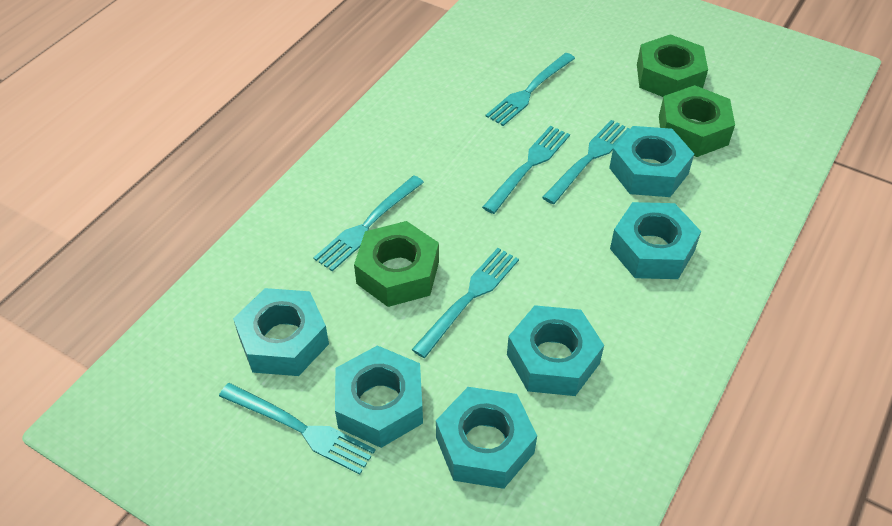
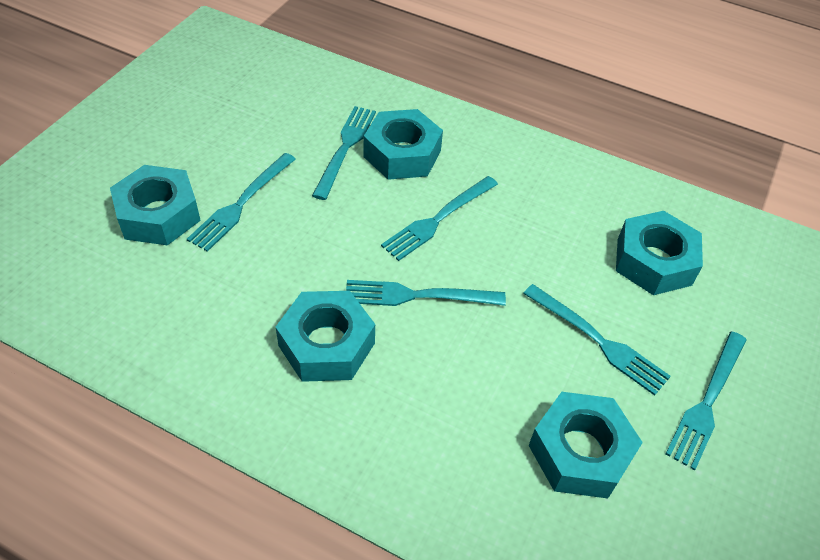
green nut: [354,221,439,307] [637,34,708,97] [659,85,735,157] = 3 -> none = 0
turquoise nut: [233,288,329,376] [335,345,423,448] [436,387,537,489] [507,305,604,396] [609,126,694,197] [610,202,701,279] = 6 -> [110,165,201,246] [276,291,375,382] [364,109,443,180] [528,392,643,498] [616,211,703,295] = 5

